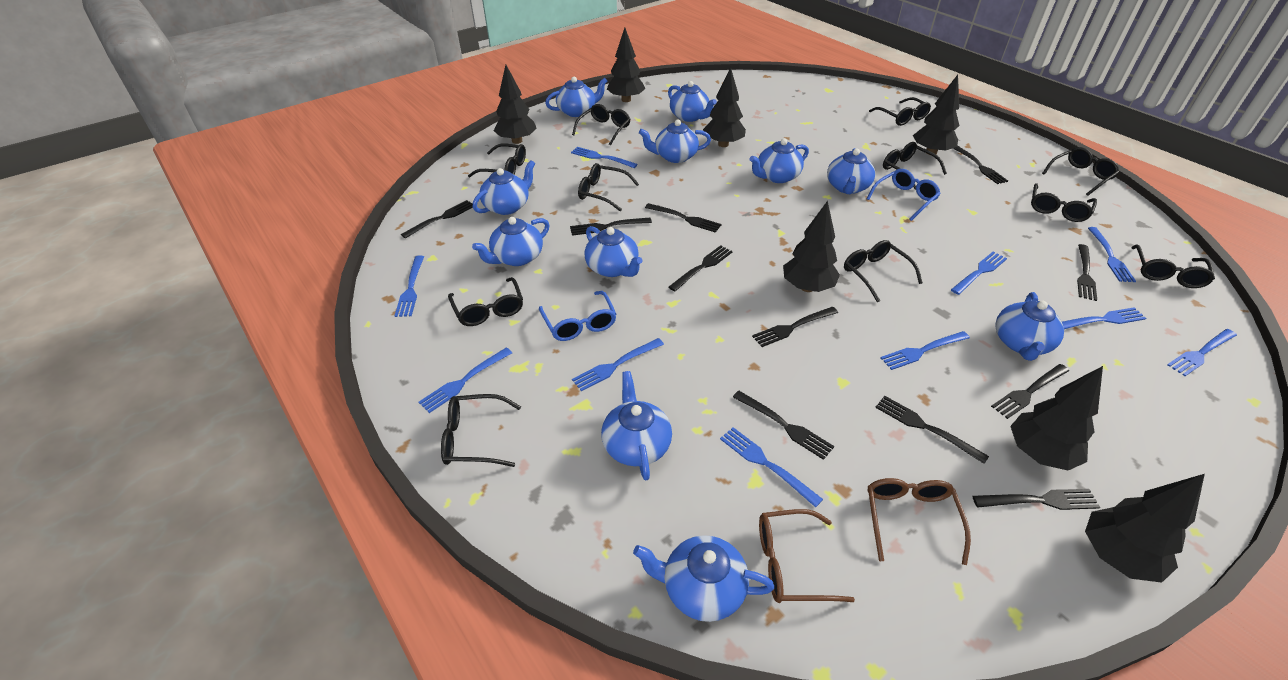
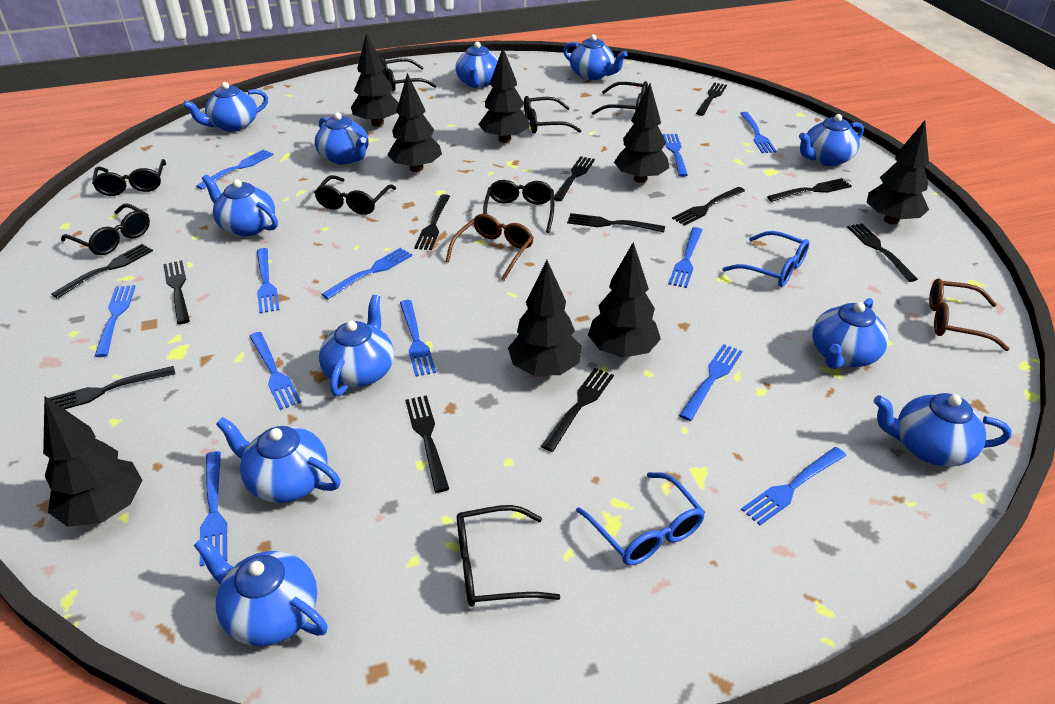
black fork: [401,200,473,239] [570,218,652,236] [645,203,721,233] [668,245,733,291] [733,391,834,460] [752,307,838,347] [875,396,989,464] [953,145,1008,184] [973,489,1100,510] [991,364,1069,419] [1077,244,1097,301] = 11 -> [48,366,175,409] [51,244,153,299] [163,260,190,324] [405,395,449,493] [414,194,450,250] [541,368,614,452] [554,156,595,201] [567,213,665,232] [672,187,745,226] [696,82,727,116] [767,178,852,202] [847,224,918,282] = 12
black glasses: [441,394,521,467] [448,277,523,326] [468,143,526,177] [572,104,630,145] [578,163,639,211] [844,240,923,302] [869,97,931,126] [883,142,947,190] [1031,183,1097,222] [1042,147,1119,196] [1131,244,1215,288] = 11 -> [61,204,150,255] [92,159,166,196] [314,175,396,215] [381,58,436,91] [457,505,560,607] [483,180,554,233] [524,96,582,133] [592,81,648,115] = 8
black tree: [494,65,537,144] [607,28,645,102] [703,67,746,147] [783,201,840,292] [913,75,959,155] [1010,366,1103,470] [1085,474,1205,583] = 7 -> [43,396,142,527] [351,33,399,127] [387,73,442,172] [478,48,530,143] [508,260,582,376] [588,242,661,358] [614,83,670,183] [866,120,929,224] = 8
blue fork: [394,256,424,317] [419,347,512,413] [571,147,638,168] [572,338,664,391] [720,427,823,507] [881,331,970,370] [951,252,1007,295] [1062,307,1146,329] [1088,227,1136,282] [1168,329,1237,376] = 10 -> [95,285,136,357] [196,150,274,189] [200,451,227,567] [249,332,301,410] [257,248,279,314] [321,248,412,299] [400,300,436,377] [663,134,688,177] [668,227,703,288] [679,344,742,421] [740,112,777,153] [741,447,846,525] = 12

